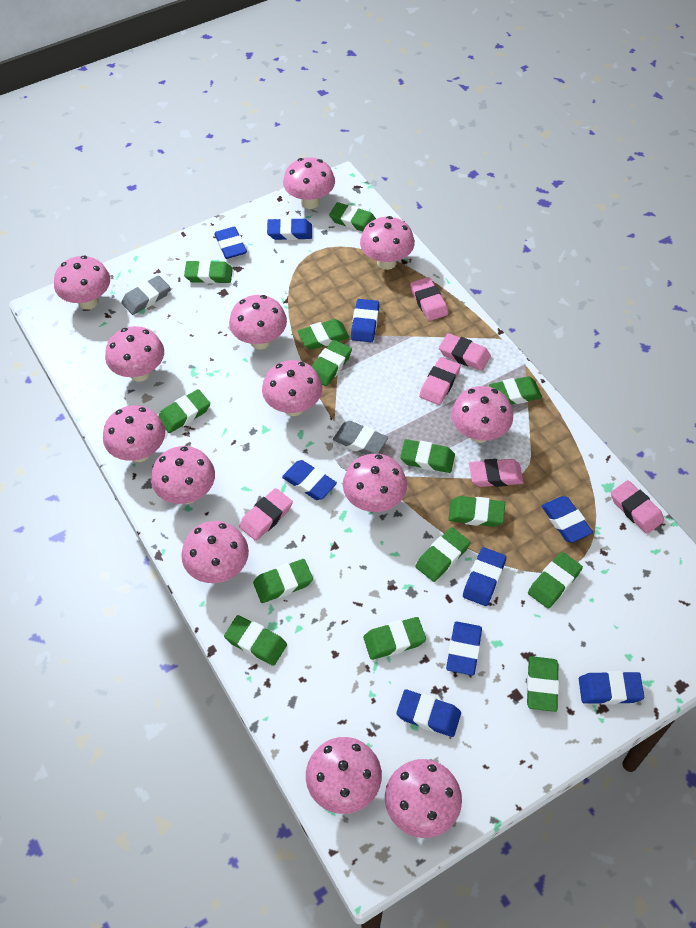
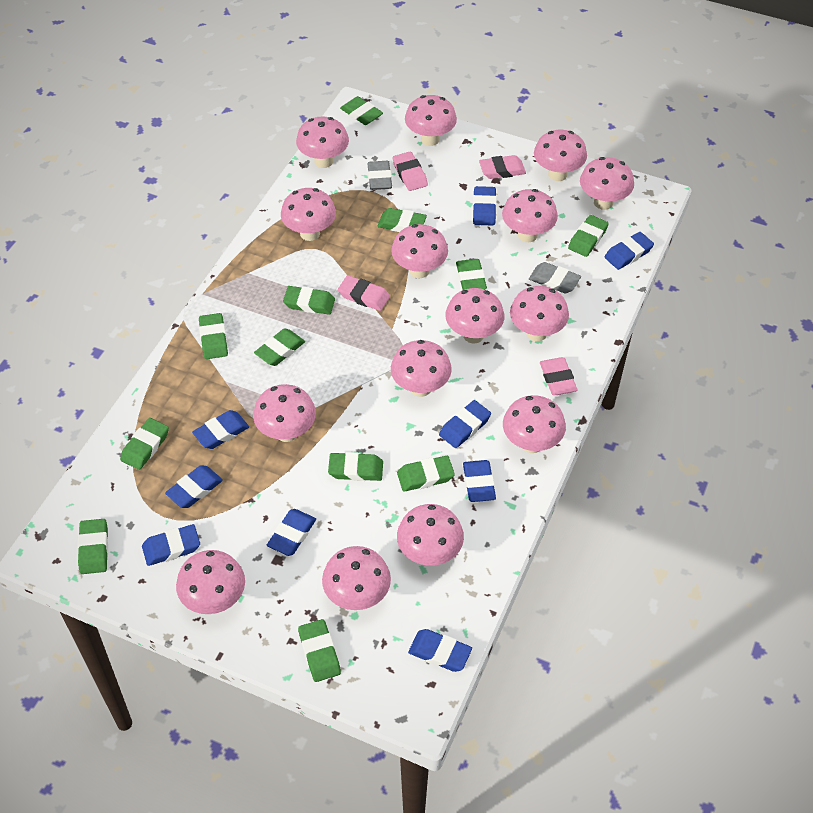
green eraser: [158,389,210,433] [184,260,233,284] [224,615,287,666] [253,559,313,603] [297,319,349,350] [312,340,352,386] [329,202,376,231] [363,617,426,660] [400,439,455,473] [415,527,470,582] [448,496,505,527] [489,376,542,404] [527,656,559,712] [528,552,583,608] = 14 -> [78,519,108,574] [120,418,169,470] [199,313,228,359] [254,328,305,366] [283,286,335,314] [298,619,341,682] [328,452,383,481] [340,96,383,125] [377,208,427,232] [397,456,455,492] [456,259,487,290] [568,215,609,257] = 12
pink eraser: [239,488,293,541] [410,277,448,321] [419,357,461,405] [439,333,491,371] [469,459,524,487] [611,480,664,534] = 6 -> [338,275,390,311] [393,152,428,191] [479,155,526,179] [540,357,577,395] = 4
pink mushroom: [54,256,110,310] [103,405,165,462] [105,326,164,381] [151,446,215,504] [181,521,249,583] [229,295,287,349] [262,360,322,416] [283,157,335,209] [306,737,382,814] [343,454,407,512] [360,216,415,270] [385,759,462,838] [451,386,513,443] = 13 -> [176,550,245,614] [253,384,316,442] [281,188,336,241] [296,116,349,168] [322,546,391,610] [391,224,448,278] [391,340,452,397] [397,504,464,566] [405,95,457,146] [445,288,504,343] [502,189,558,242] [503,395,566,453] [510,286,569,341] [534,130,587,181] [580,157,634,210] = 15

